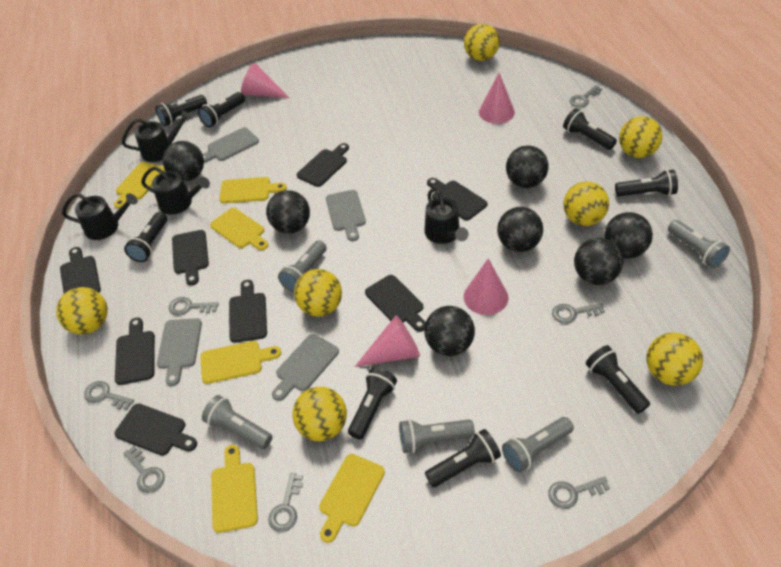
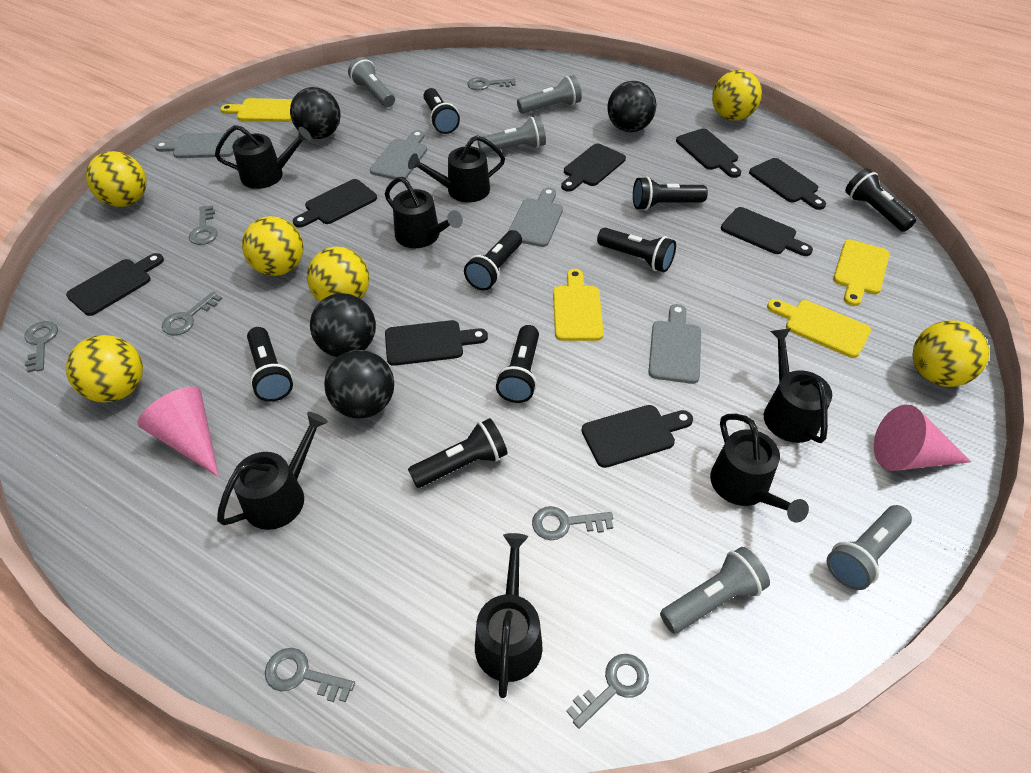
black ball: [162,141,204,181] [266,190,310,234] [424,306,475,356] [497,207,543,252] [506,146,549,188] [574,238,623,285] [604,212,653,259] = 7 -> [290,87,340,139] [310,293,376,357] [324,350,394,418] [607,81,656,132] = 4
black watering can: [62,193,138,240] [122,111,191,162] [141,166,210,215] [424,188,468,244] = 4 -> [215,125,311,189] [217,412,328,530] [385,177,463,248] [408,135,505,202] [475,533,543,698] [710,414,809,523] [764,328,832,443] = 7
pink cone: [241,63,289,98] [355,315,420,367] [463,259,509,315] [479,73,515,124] = 4 -> [138,387,219,477] [874,405,971,471] = 2
yellow ball: [56,287,108,335] [293,387,347,441] [294,269,342,317] [464,24,499,61] [563,182,609,226] [619,116,662,158] [646,332,703,386] = 7 -> [66,335,143,403] [86,151,147,207] [242,216,303,276] [307,247,369,301] [712,70,762,121] [913,321,989,387] = 6
yellow cutting board: [114,162,165,209] [200,341,281,384] [210,208,269,250] [211,444,258,533] [219,177,287,203] [319,454,385,543] = 6 -> [220,98,293,122] [553,269,604,341] [767,299,871,358] [833,240,890,306] = 4

